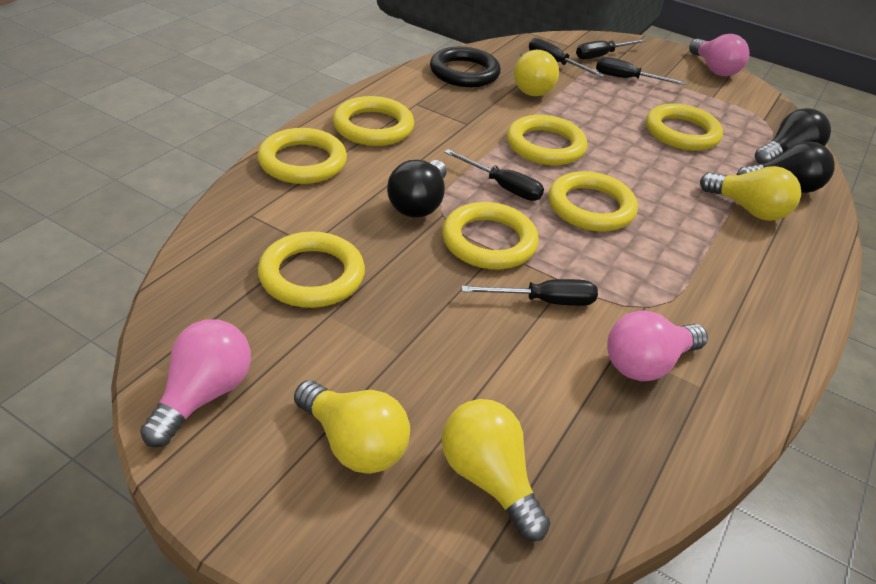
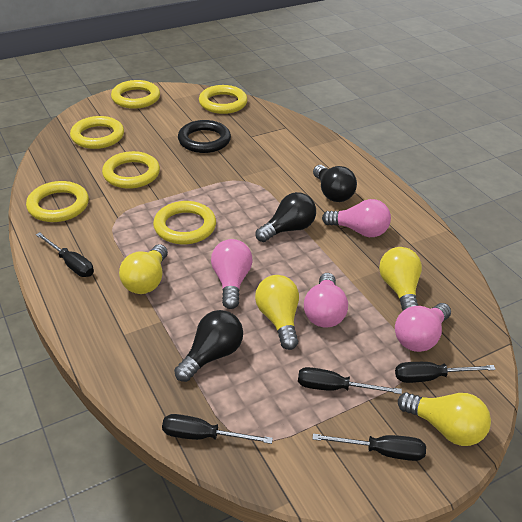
pink light bulb: [140,319,251,447] [607,310,708,381] [689,34,749,76] = 3 -> [211,239,253,309] [304,273,348,328] [322,199,391,237] [395,303,451,352] = 4
yellow ring: [257,128,347,184] [258,231,365,308] [333,96,414,146] [442,202,539,269] [507,115,587,165] [548,171,638,232] [646,104,723,151] = 7 -> [26,181,89,222] [70,116,124,149] [102,151,160,189] [111,80,160,109] [153,201,216,244] [199,85,248,114] = 6

